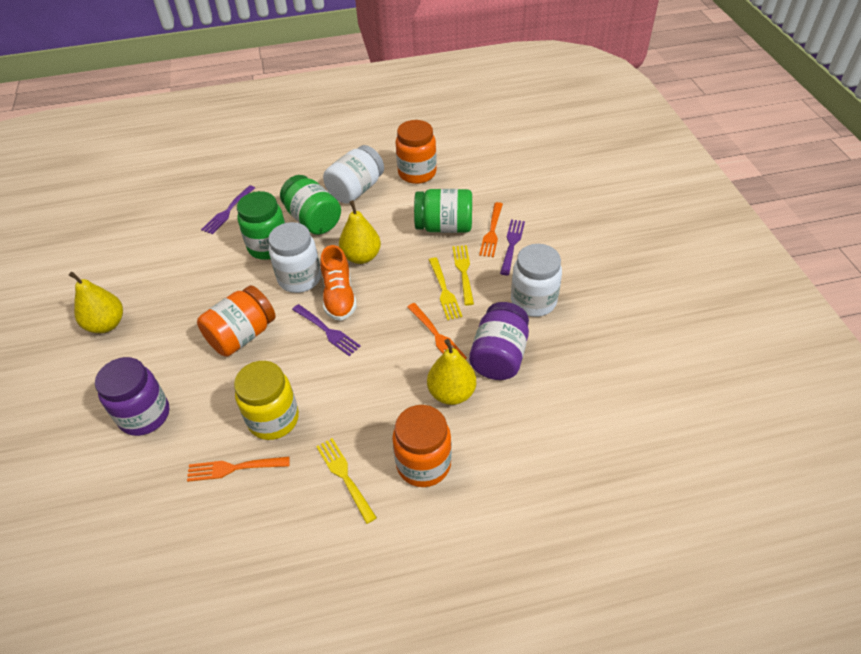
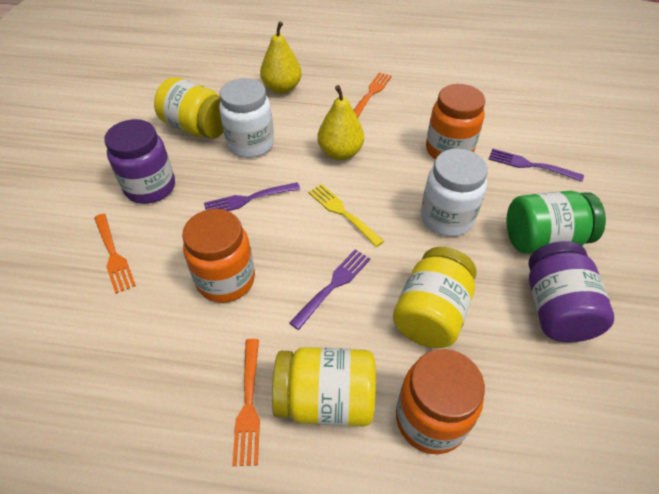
green jar: [237,191,285,260] [280,175,341,235] [414,189,472,233] = 3 -> [507,191,606,254] = 1
orange shoe: [320,245,357,321] = 1 -> none = 0
white jar: [268,222,321,293] [323,145,384,204] [511,244,562,317] = 3 -> [219,78,274,158] [421,149,488,236] = 2
yellow fork: [316,438,377,524] [429,257,462,320] [453,245,474,306] = 3 -> [308,184,384,247] = 1
yellow jar: [234,361,299,440] = 1 -> [154,77,223,139] [272,347,376,426] [393,247,477,348] = 3
yellow pear: [69,272,123,333] [339,200,381,264] [427,339,476,405] = 3 -> [260,21,302,94] [317,85,364,160] = 2

